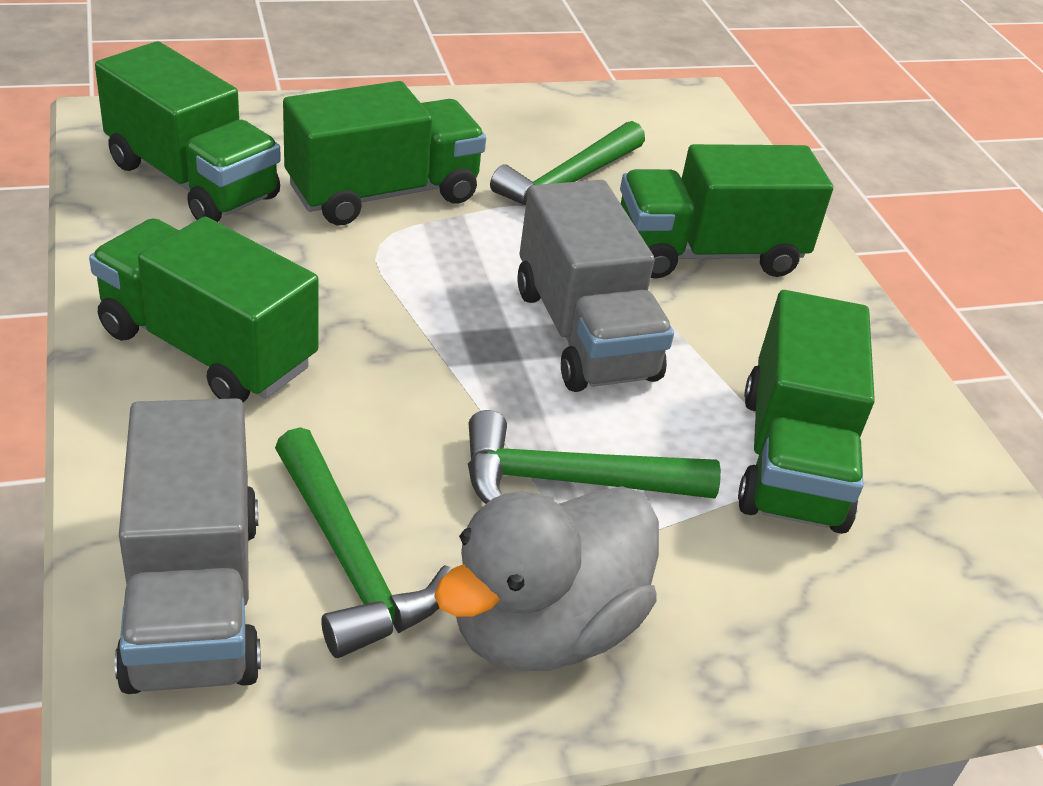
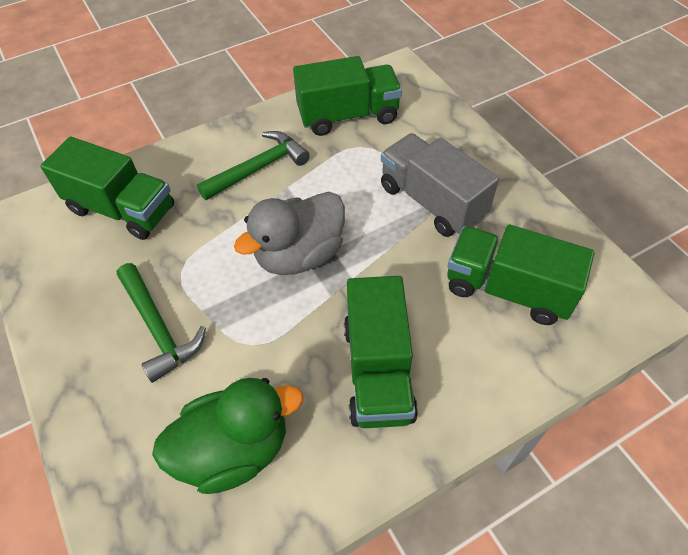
green duck: none = 0 -> [152,378,303,494] = 1
green hammer: [275,427,452,658] [468,410,721,504] [490,121,645,205] = 3 -> [117,263,206,383] [197,131,310,200] = 2
green truck: [89,217,319,402] [95,41,281,222] [283,81,486,225] [620,144,833,279] [738,290,875,534] = 5 -> [40,136,174,240] [293,56,402,136] [344,276,418,428] [447,225,595,325] = 4
grey truck: [115,398,261,694] [517,180,674,392] = 2 -> [381,133,499,237] = 1

